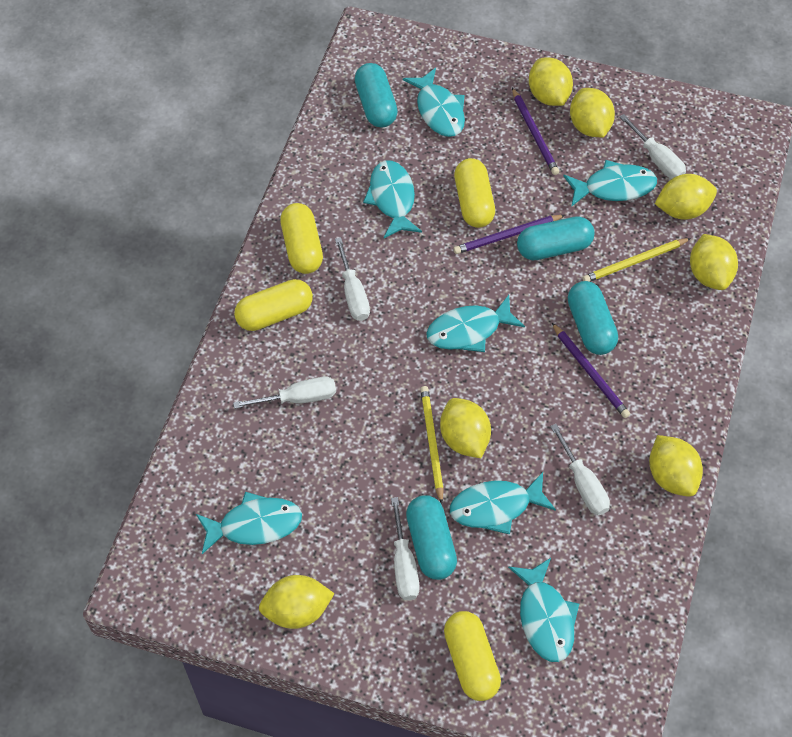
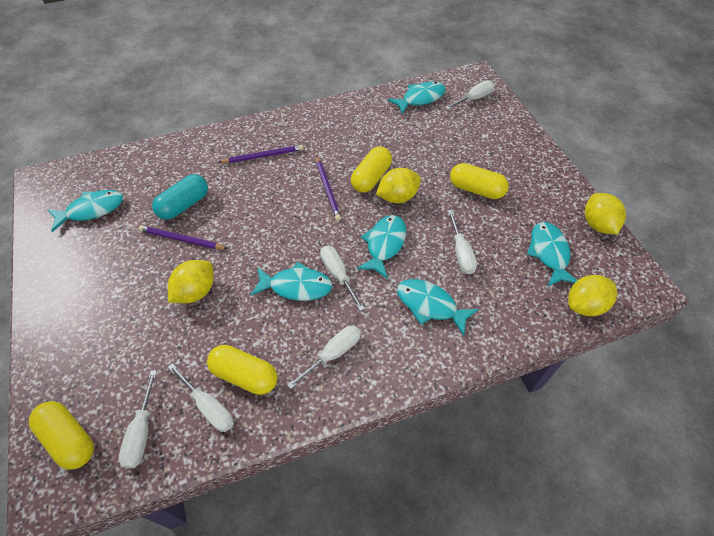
turquoise capsule: [355,63,398,127] [406,495,457,580] [517,216,595,260] [568,281,618,355] = 4 -> [152,174,208,220] = 1
turquoise fish: [196,492,302,554] [363,160,422,238] [403,68,465,137] [426,295,525,352] [450,472,556,535] [508,558,579,662] [563,160,657,207] = 7 -> [48,190,123,232] [250,262,333,301] [357,215,406,279] [388,82,446,114] [397,279,479,336] [527,222,577,286] = 6
white screwdriver: [233,377,336,409] [335,237,370,321] [391,497,420,600] [550,424,610,515] [619,114,686,179] = 5 -> [119,371,157,468] [168,363,234,432] [287,325,361,389] [320,246,365,311] [445,80,495,110] [447,210,477,274] = 6
yellow lemon: [259,575,335,629] [440,398,491,458] [529,57,573,106] [570,88,615,137] [649,435,703,497] [655,174,717,220] [690,234,738,290] = 7 -> [168,260,214,303] [376,168,421,203] [568,275,617,316] [585,193,626,235] = 4
yellow pencil: [420,386,444,504] [582,238,691,282] = 2 -> none = 0

